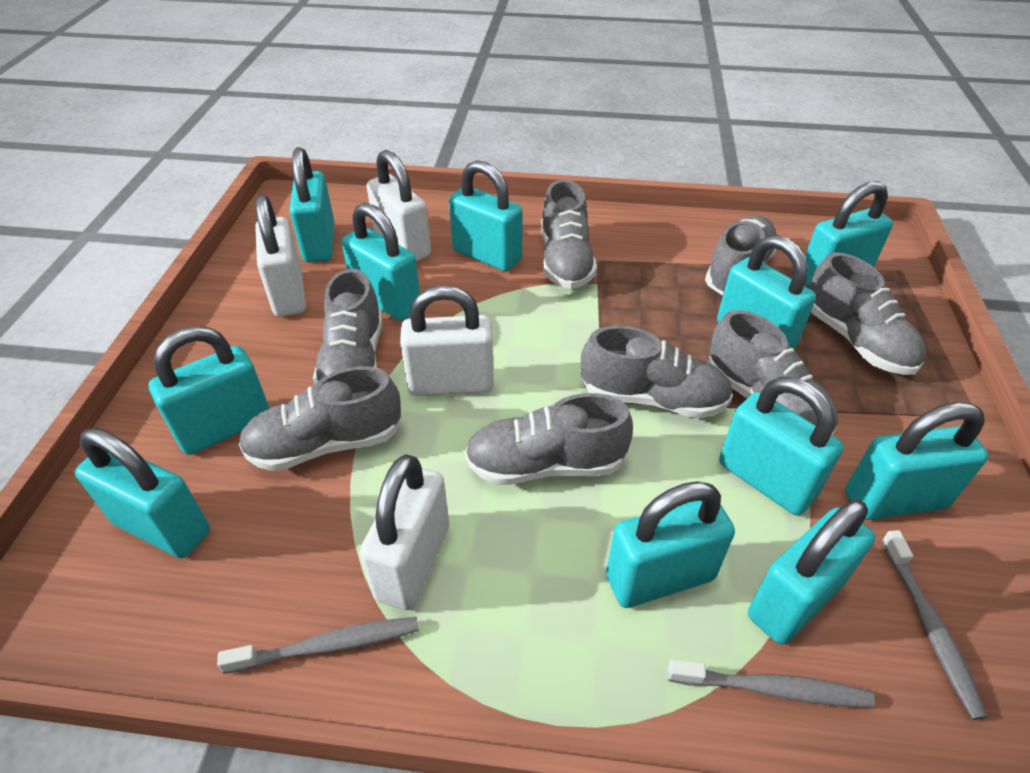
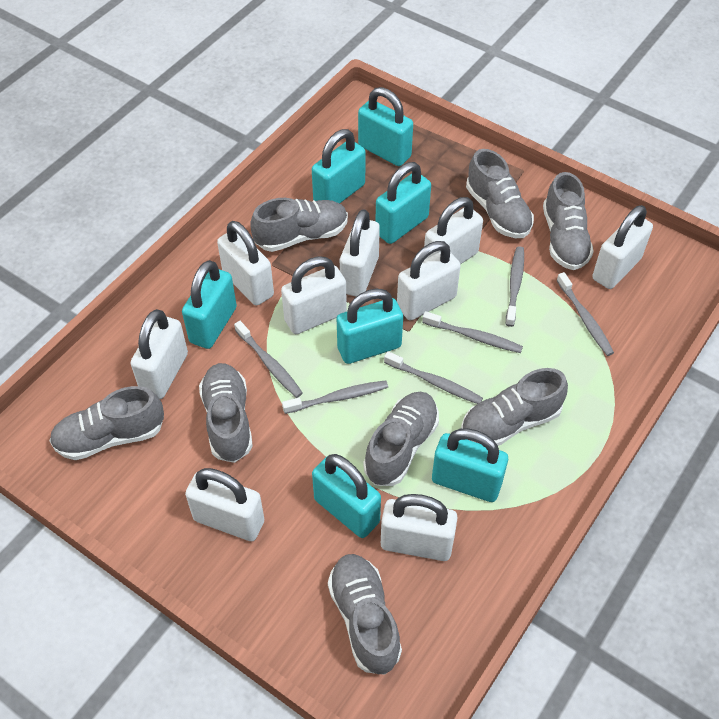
grey toothbrush: [217,617,419,674] [668,659,875,708] [881,530,988,720] = 3 -> [234,321,303,398] [282,380,388,414] [384,351,483,404] [422,311,523,353] [506,246,524,327] [556,272,614,356] = 6
turquoise padlock: [75,428,210,558] [149,326,269,455] [289,147,335,262] [342,203,420,321] [449,160,523,272] [606,481,735,608] [717,235,816,349] [719,377,843,515] [748,499,875,645] [805,181,893,287] [845,402,988,520] = 11 -> [182,260,237,349] [312,129,366,204] [312,454,381,538] [337,289,403,364] [358,87,413,166] [375,162,431,244] [432,428,508,502] = 7
white padlock: [255,194,306,317] [360,454,449,610] [367,150,431,262] [400,285,494,396] = 4 -> [130,309,188,399] [185,468,264,541] [217,221,274,306] [281,256,347,334] [340,209,380,297] [381,494,458,561] [397,241,461,321] [424,197,483,264] [592,205,653,289] = 9

